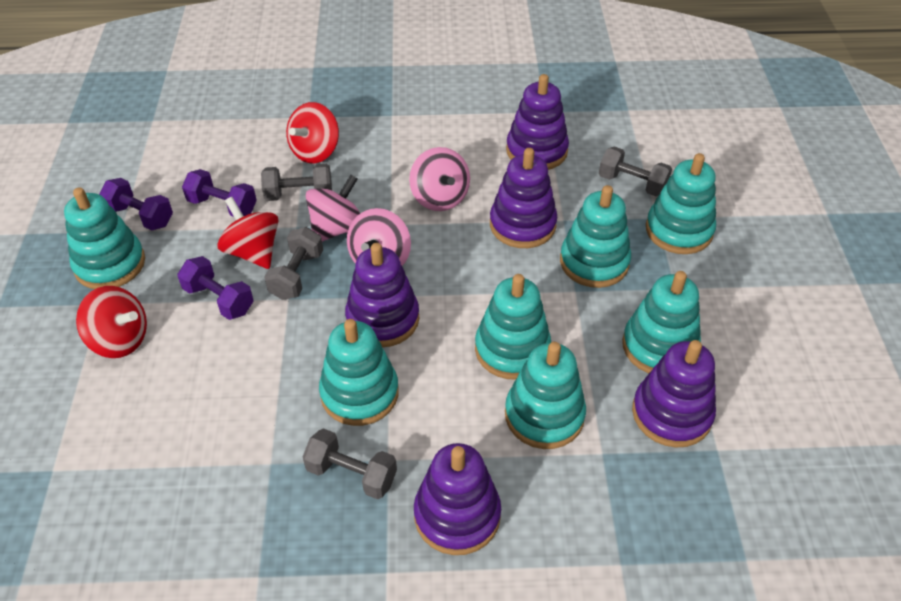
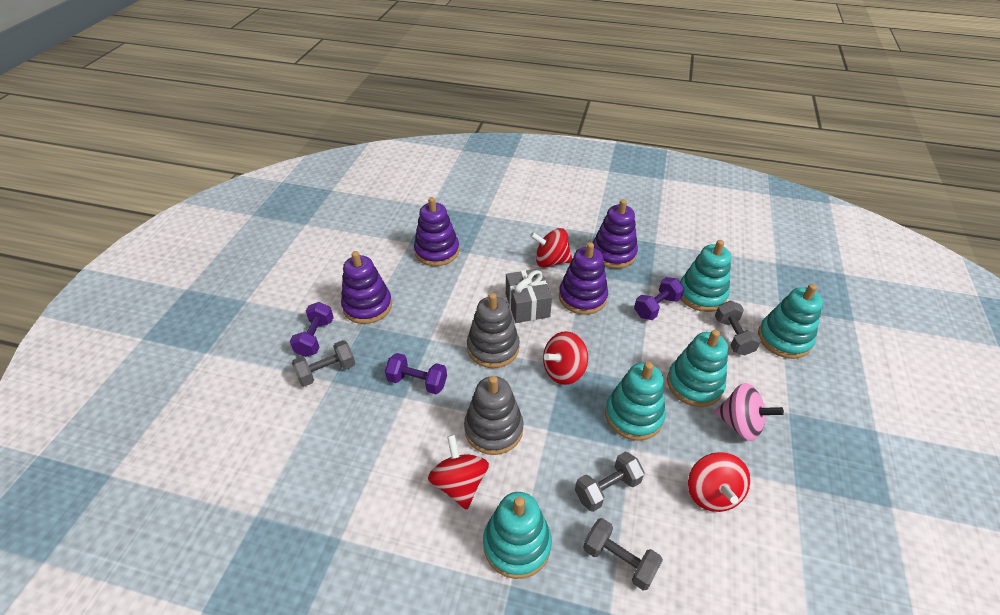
grey gift: none = 0 -> [506,268,552,323] = 1
grey stacking toy: none = 0 -> [464,376,524,455] [467,293,520,368] = 2
pink spinning top: [306,175,360,242] [347,208,411,266] [409,147,470,211] = 3 -> [714,383,784,441] = 1
purple stacking toy: [345,243,419,347] [414,443,501,555] [490,148,557,248] [506,74,569,170] [632,340,716,448] = 5 -> [341,251,392,324] [414,197,459,266] [559,242,608,315] [593,199,638,269] = 4
red spinning top: [76,286,147,358] [217,197,279,269] [286,102,339,163] = 3 -> [428,435,489,510] [530,228,572,268] [543,331,588,385] [688,452,750,512] = 4
turquoise stacking toy: [64,187,145,289] [319,319,399,426] [475,274,551,380] [505,342,586,449] [560,185,631,288] [622,271,701,373] [646,153,716,254] = 7 -> [483,492,552,579] [605,362,666,441] [667,330,728,407] [680,240,731,312] [758,284,823,359] = 5

